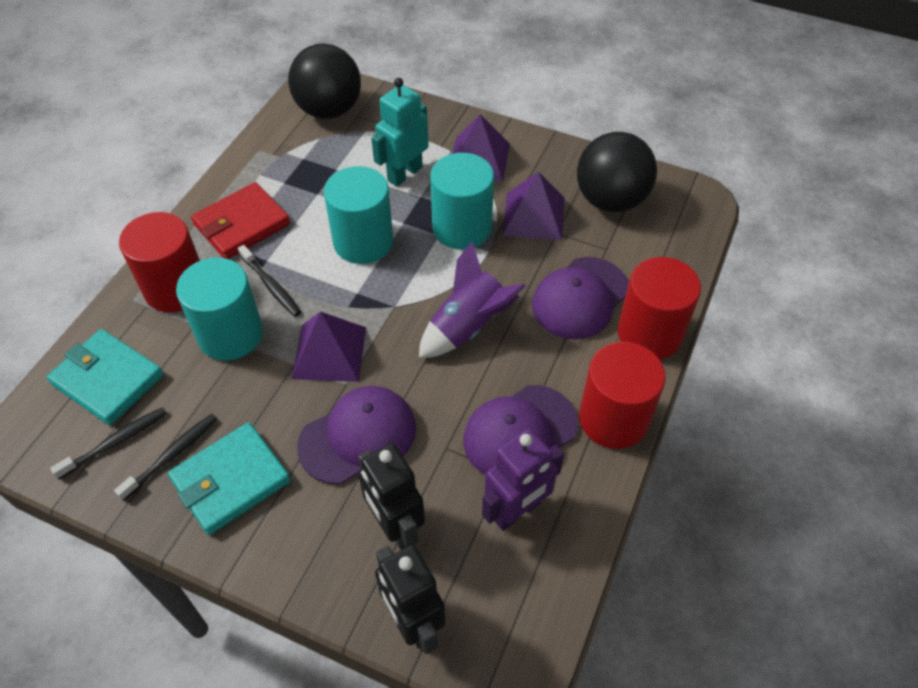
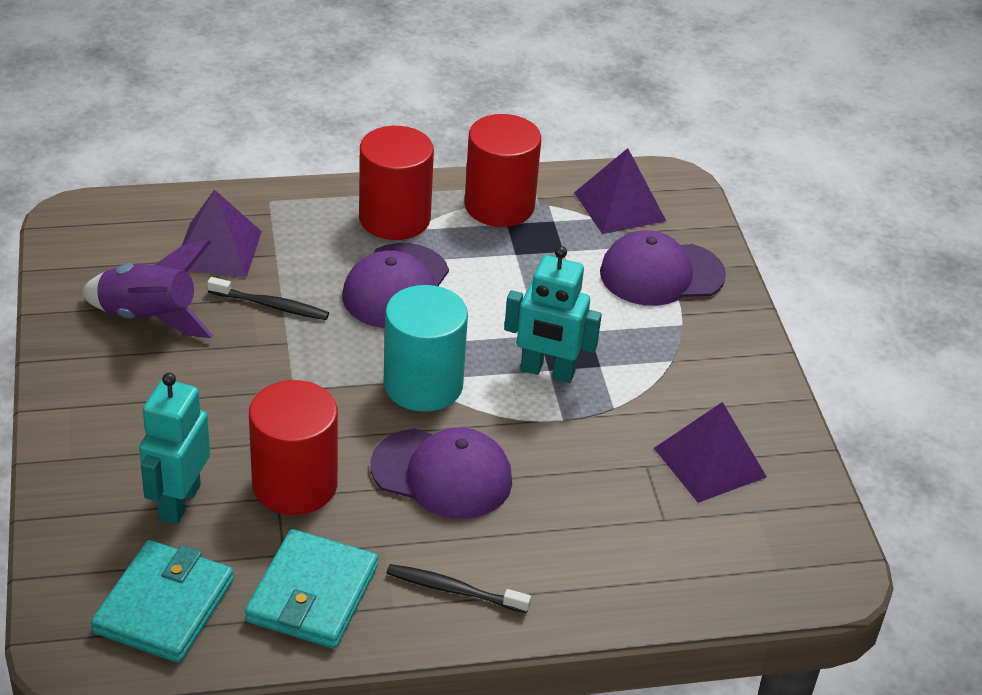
black ball: [288,43,361,119] [577,132,657,212] = 2 -> none = 0
black robot: [358,443,425,549] [375,545,445,654] = 2 -> none = 0
black toothbrush: [50,407,167,479] [114,414,218,501] [238,245,301,317] = 3 -> [207,277,329,320] [386,564,531,613] = 2
purple robot: [482,428,564,531] = 1 -> none = 0
red wallet: [191,182,291,259] = 1 -> none = 0
turquoise cylinder: [176,258,263,361] [324,166,393,264] [430,153,494,250] = 3 -> [384,285,468,412] = 1
turquoise robot: [371,78,429,186] = 1 -> [139,373,210,524] [504,246,602,383] = 2

